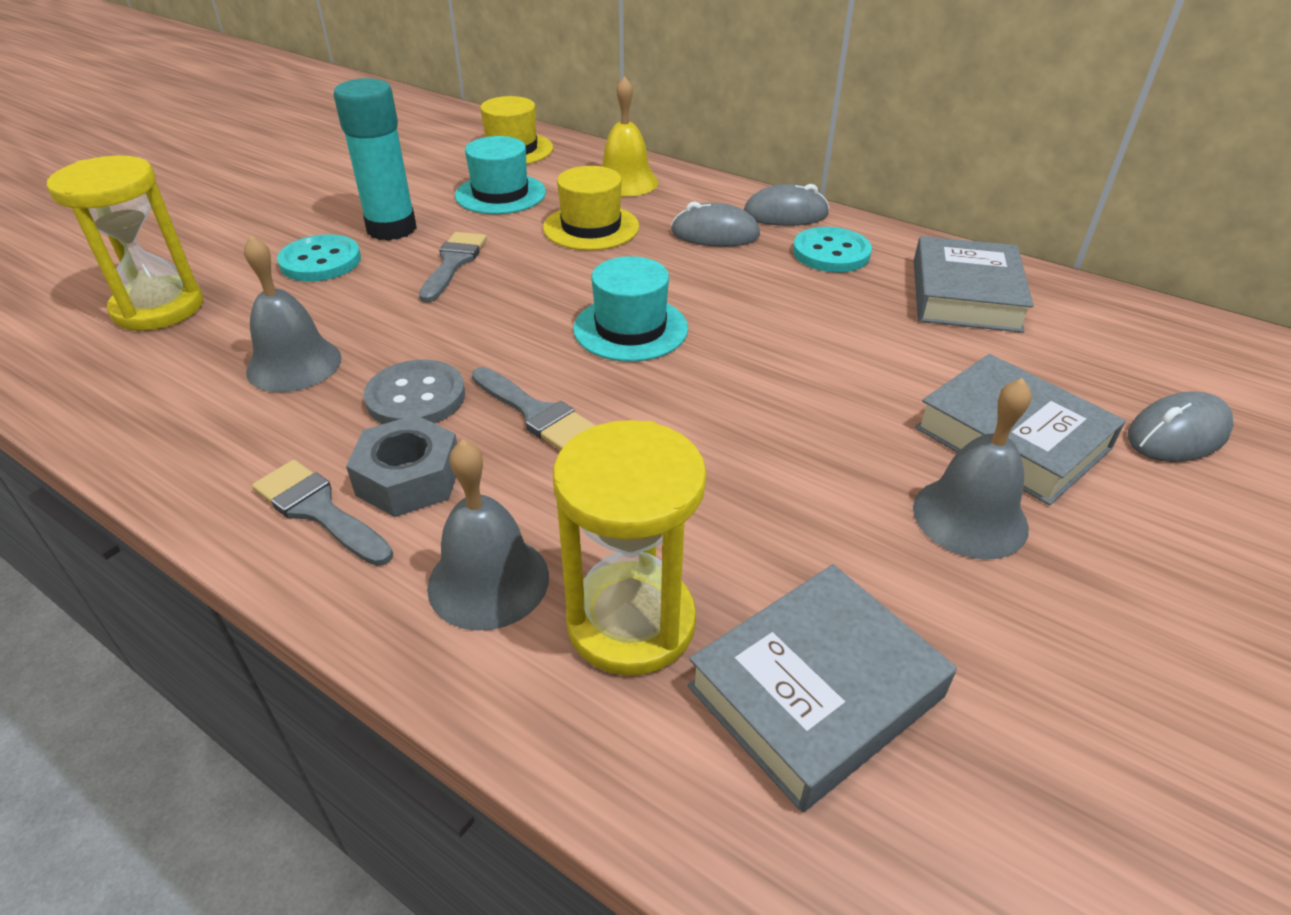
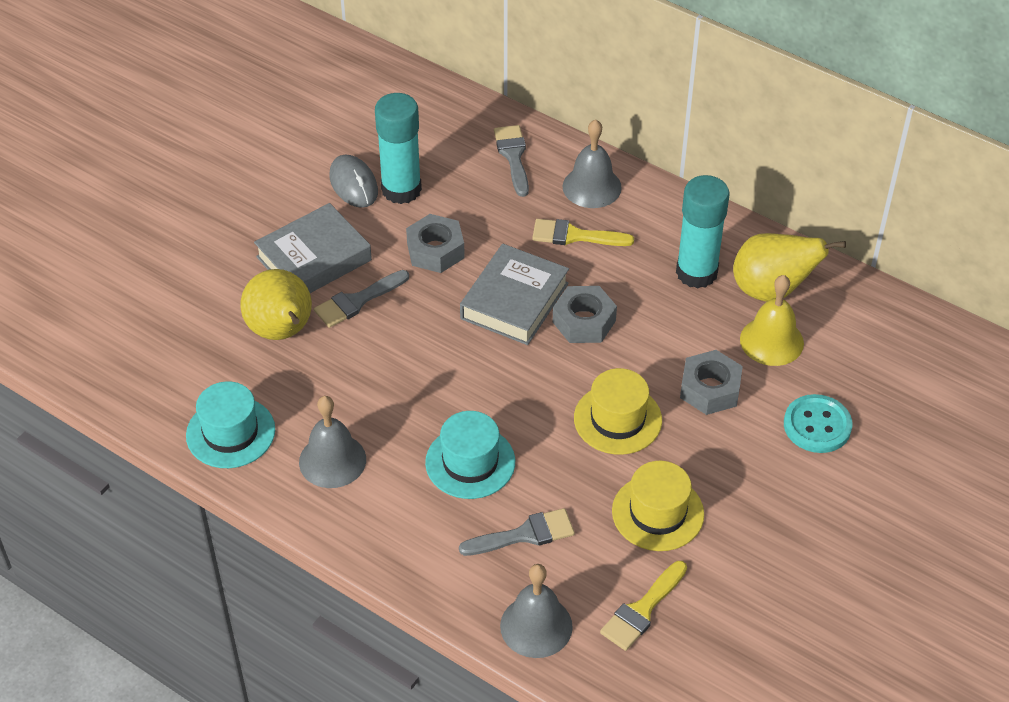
grey book: [687,564,957,812] [914,236,1034,333] [915,354,1126,505] = 3 -> [254,203,372,293] [460,244,569,345] = 2
grey button: [364,360,465,424] = 1 -> none = 0
grey mouse: [671,201,760,247] [744,184,829,226] [1128,391,1234,462] = 3 -> [329,154,378,208] = 1
grey nut: [346,415,457,517] = 1 -> [406,214,465,273] [553,286,617,343] [680,350,743,415] = 3
turquoise button: [277,234,361,281] [793,227,872,272] = 2 -> [784,394,852,453] = 1
turquoise glue stick: [334,78,417,241] = 1 -> [375,93,422,204] [676,175,730,288] = 2
yellow brush: none = 0 -> [532,219,634,246] [600,561,687,651] = 2
yellow hourglass: [47,156,203,331] [553,420,706,676] = 2 -> none = 0
yellow pear: none = 0 -> [240,269,312,340] [733,233,846,302] = 2

